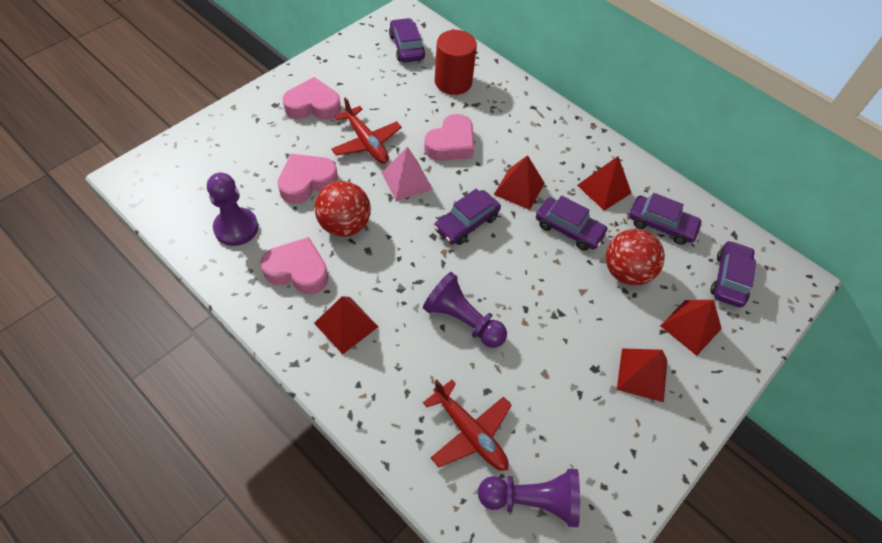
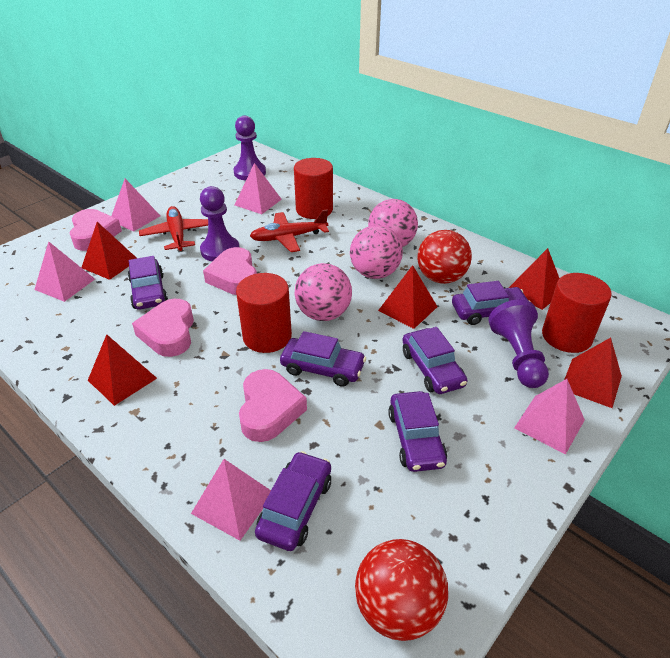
pink ball: none = 0 -> [295,263,352,321] [350,225,403,279] [368,199,418,247] = 3
pink pyramid: [381,147,433,201] = 1 -> [34,241,95,302] [111,179,160,232] [191,459,271,540] [235,163,282,214] [514,379,585,454] = 5
purple car: [389,18,425,62] [434,189,501,245] [536,196,609,251] [629,193,703,245] [710,240,756,308] = 5 -> [128,256,168,310] [255,451,331,551] [280,331,366,387] [388,391,447,472] [402,327,468,394] [452,281,531,325] = 6
red cylinder: [435,30,477,95] = 1 -> [236,273,292,353] [294,158,333,219] [542,273,612,353] = 3

